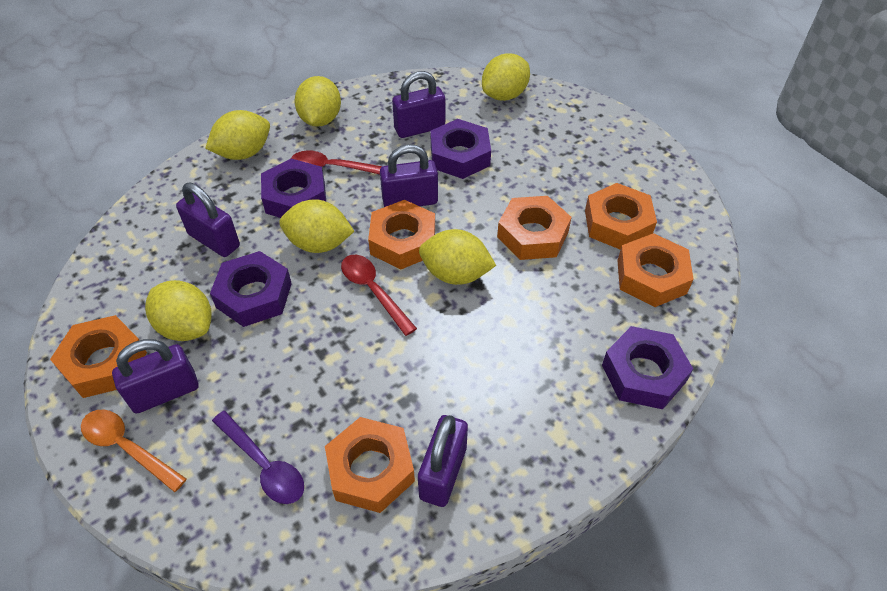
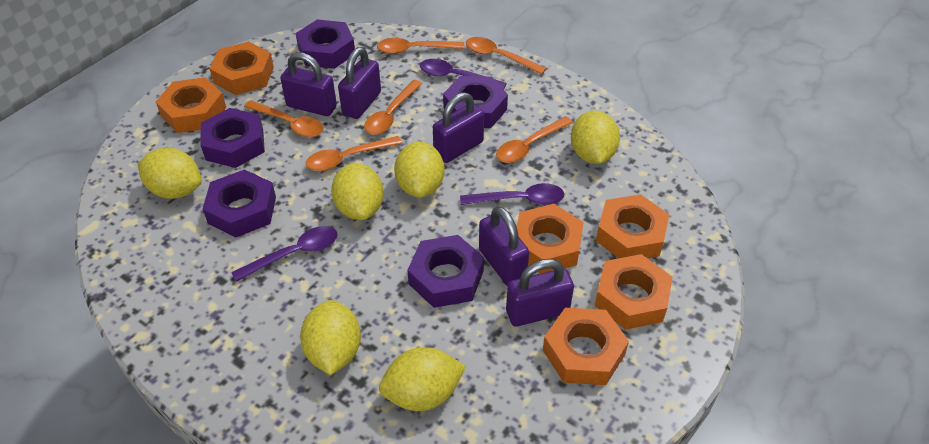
orange spoon: [81,410,186,492] = 1 -> [244,100,324,137] [306,136,402,171] [364,80,422,135] [377,38,464,54] [466,37,547,74] [496,116,573,163] = 6
purple nut: [210,251,292,327] [261,158,326,218] [430,119,491,179] [602,326,693,409] = 4 -> [201,108,265,168] [203,169,276,238] [295,20,355,69] [407,235,484,308] [443,76,508,128] = 5
purple spoon: [212,411,304,504] = 1 -> [231,226,338,282] [420,59,507,90] [460,183,564,205] = 3
red spoon: [291,150,382,174] [341,255,417,336] = 2 -> none = 0

